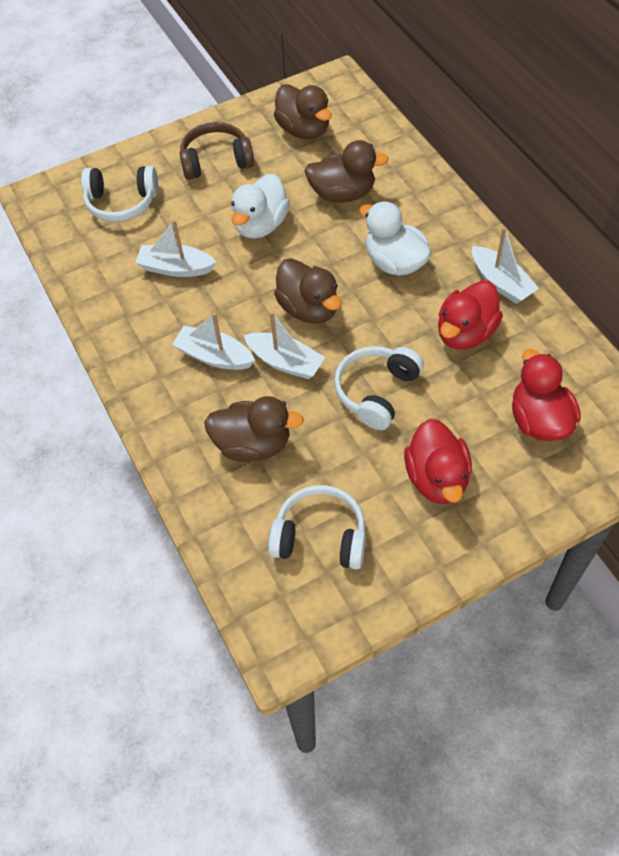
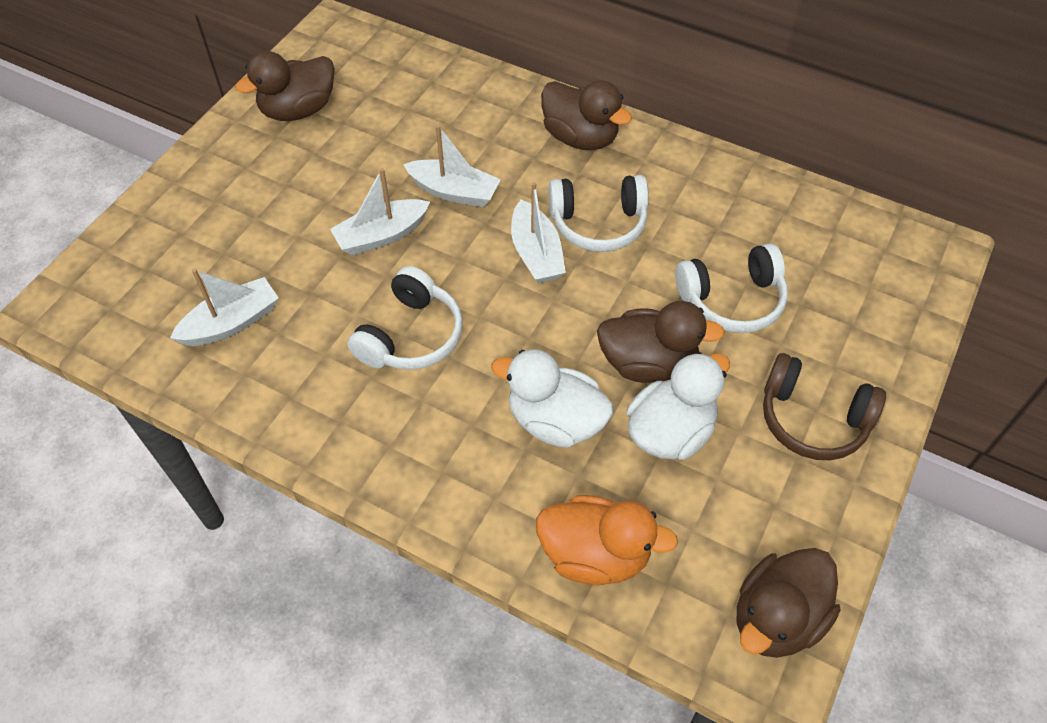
orange duck: none = 0 -> [536,495,678,585] = 1
red duck: [404,419,472,504] [438,280,503,350] [512,349,581,441] = 3 -> none = 0

